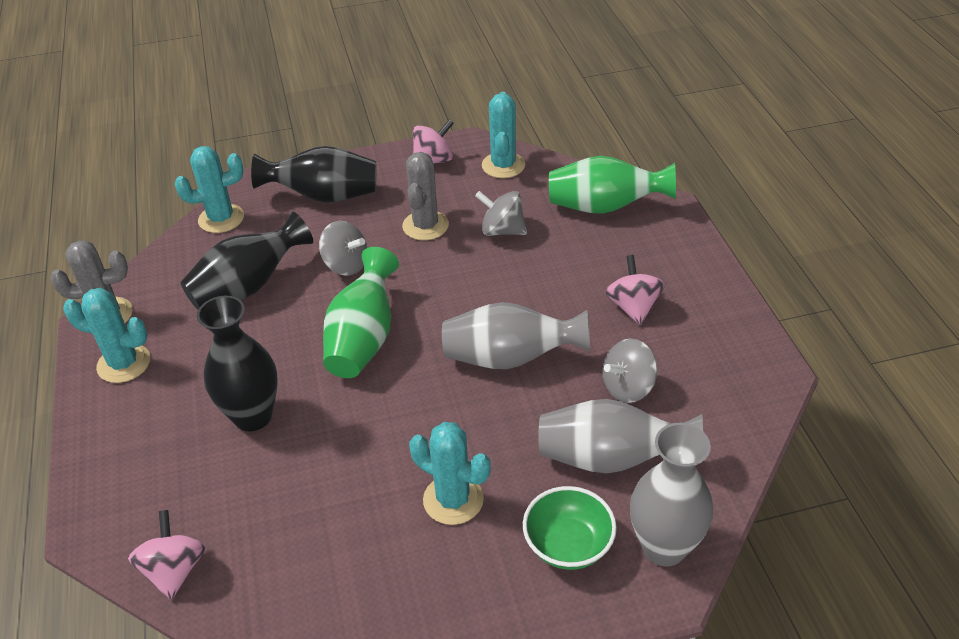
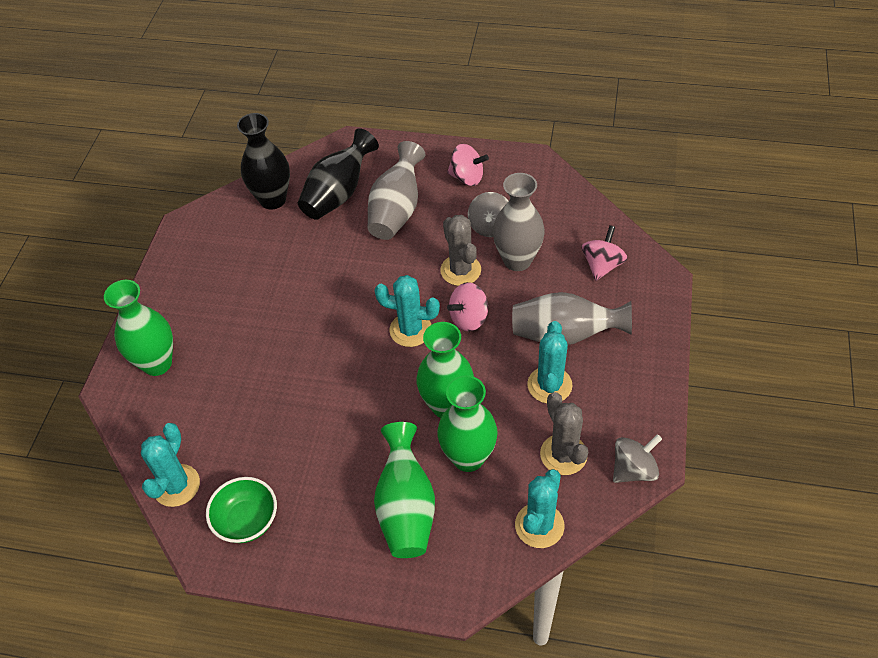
black vase: [180,212,313,310] [197,296,278,431] [251,146,377,202] = 3 -> [237,113,290,210] [298,128,379,220] = 2
green vase: [323,247,399,378] [549,156,676,214] = 2 -> [104,280,173,376] [374,422,435,558] [416,322,474,418] [437,375,498,472] = 4
grey spinning top: [319,221,367,276] [475,191,527,236] [603,339,657,403] = 3 -> [468,192,508,237] [613,434,662,483] = 2

